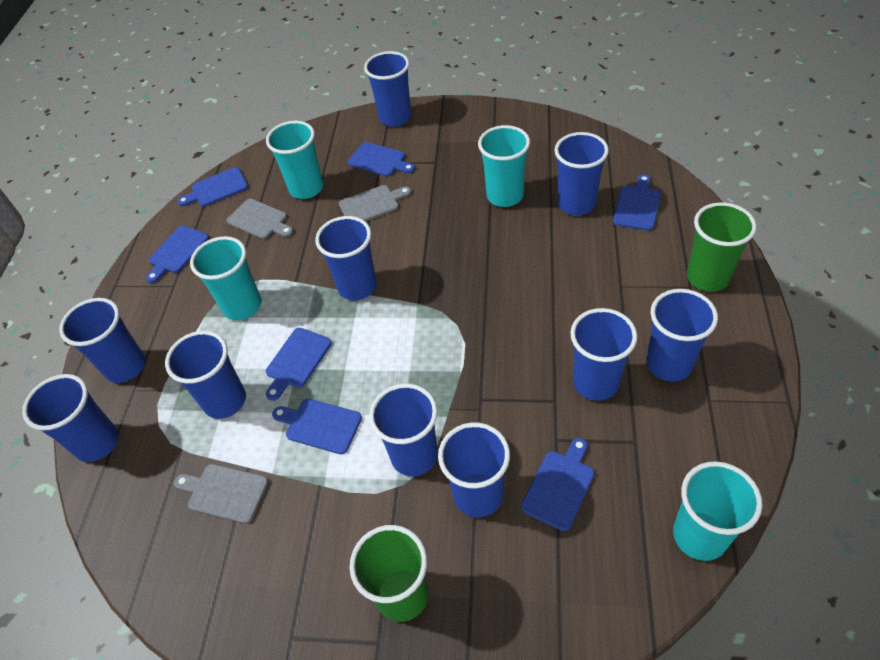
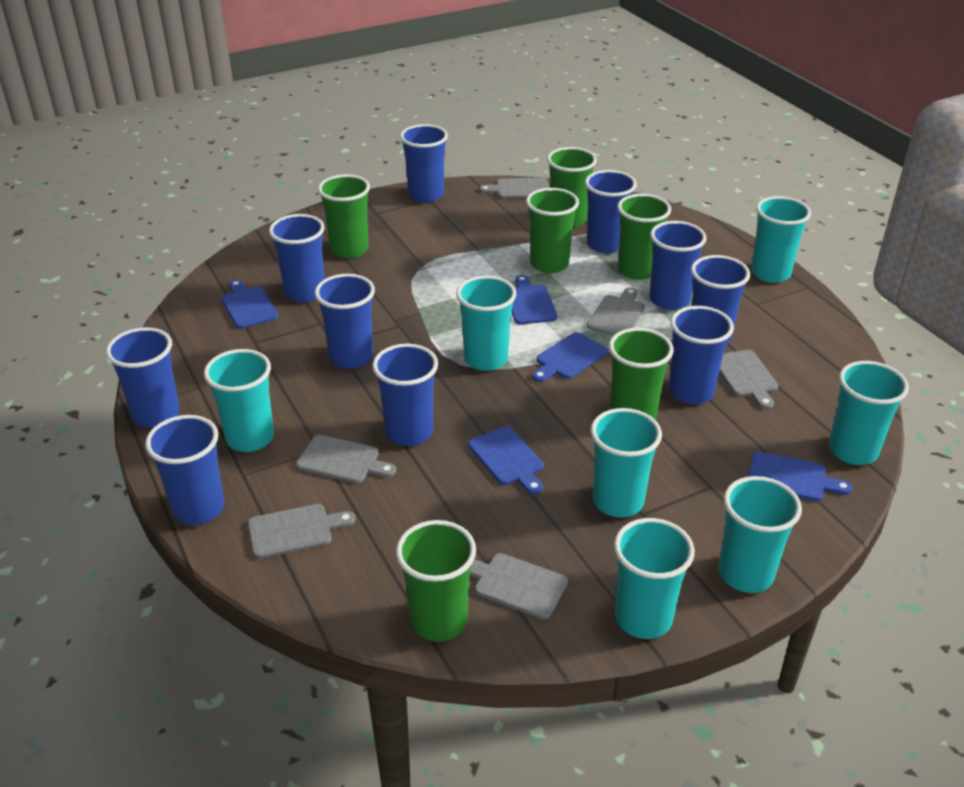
blue cutting board: [146,226,209,283] [178,167,248,207] [266,328,332,401] [272,399,362,454] [348,142,415,177] [521,438,594,531] [613,174,661,231] = 7 -> [221,280,278,329] [468,426,544,495] [512,275,557,325] [532,332,608,382] [748,451,852,501] = 5
green cup: [350,525,429,622] [687,202,757,292] = 2 -> [318,174,370,258] [396,520,476,642] [526,188,579,273] [547,147,597,228] [609,328,674,420] [618,194,671,280] = 6
grey cutting board: [174,464,268,524] [226,199,293,239] [339,185,411,221] = 3 -> [248,504,355,559] [296,435,396,483] [470,553,568,620] [479,177,549,199] [587,288,645,336] [719,350,778,409] = 6
turquoise cup: [190,236,261,320] [266,121,323,199] [478,125,530,207] [673,461,763,561] = 4 -> [204,349,274,452] [456,276,516,371] [591,408,662,517] [614,518,695,639] [719,476,802,593] [751,196,811,283] [829,361,909,465] = 7

